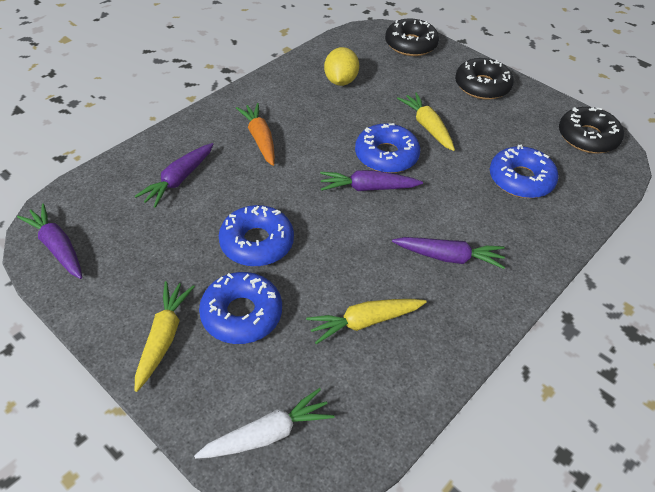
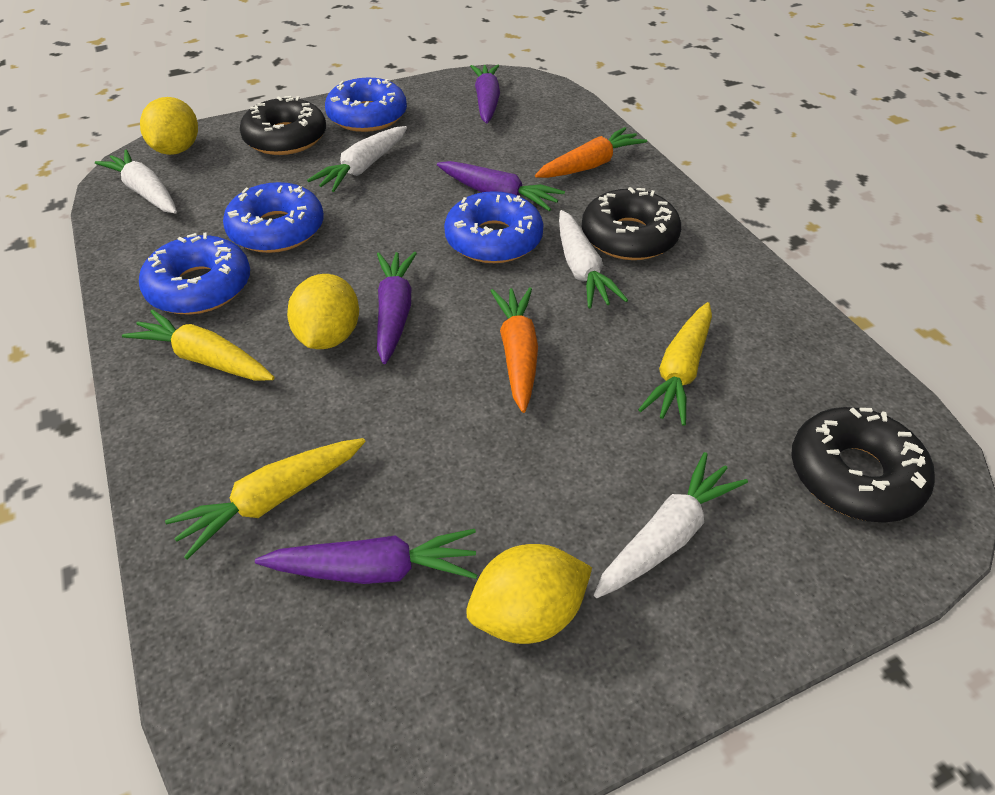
orange carrot: [236,103,275,166] = 1 -> [490,287,538,413] [535,127,647,178] = 2
white carrot: [194,388,335,459] = 1 -> [95,150,177,214] [307,126,407,192] [559,210,628,308] [594,452,748,598] = 4
yellow lemon: [324,47,359,86] = 1 -> [140,97,198,155] [287,274,359,349] [466,544,592,644] = 3

